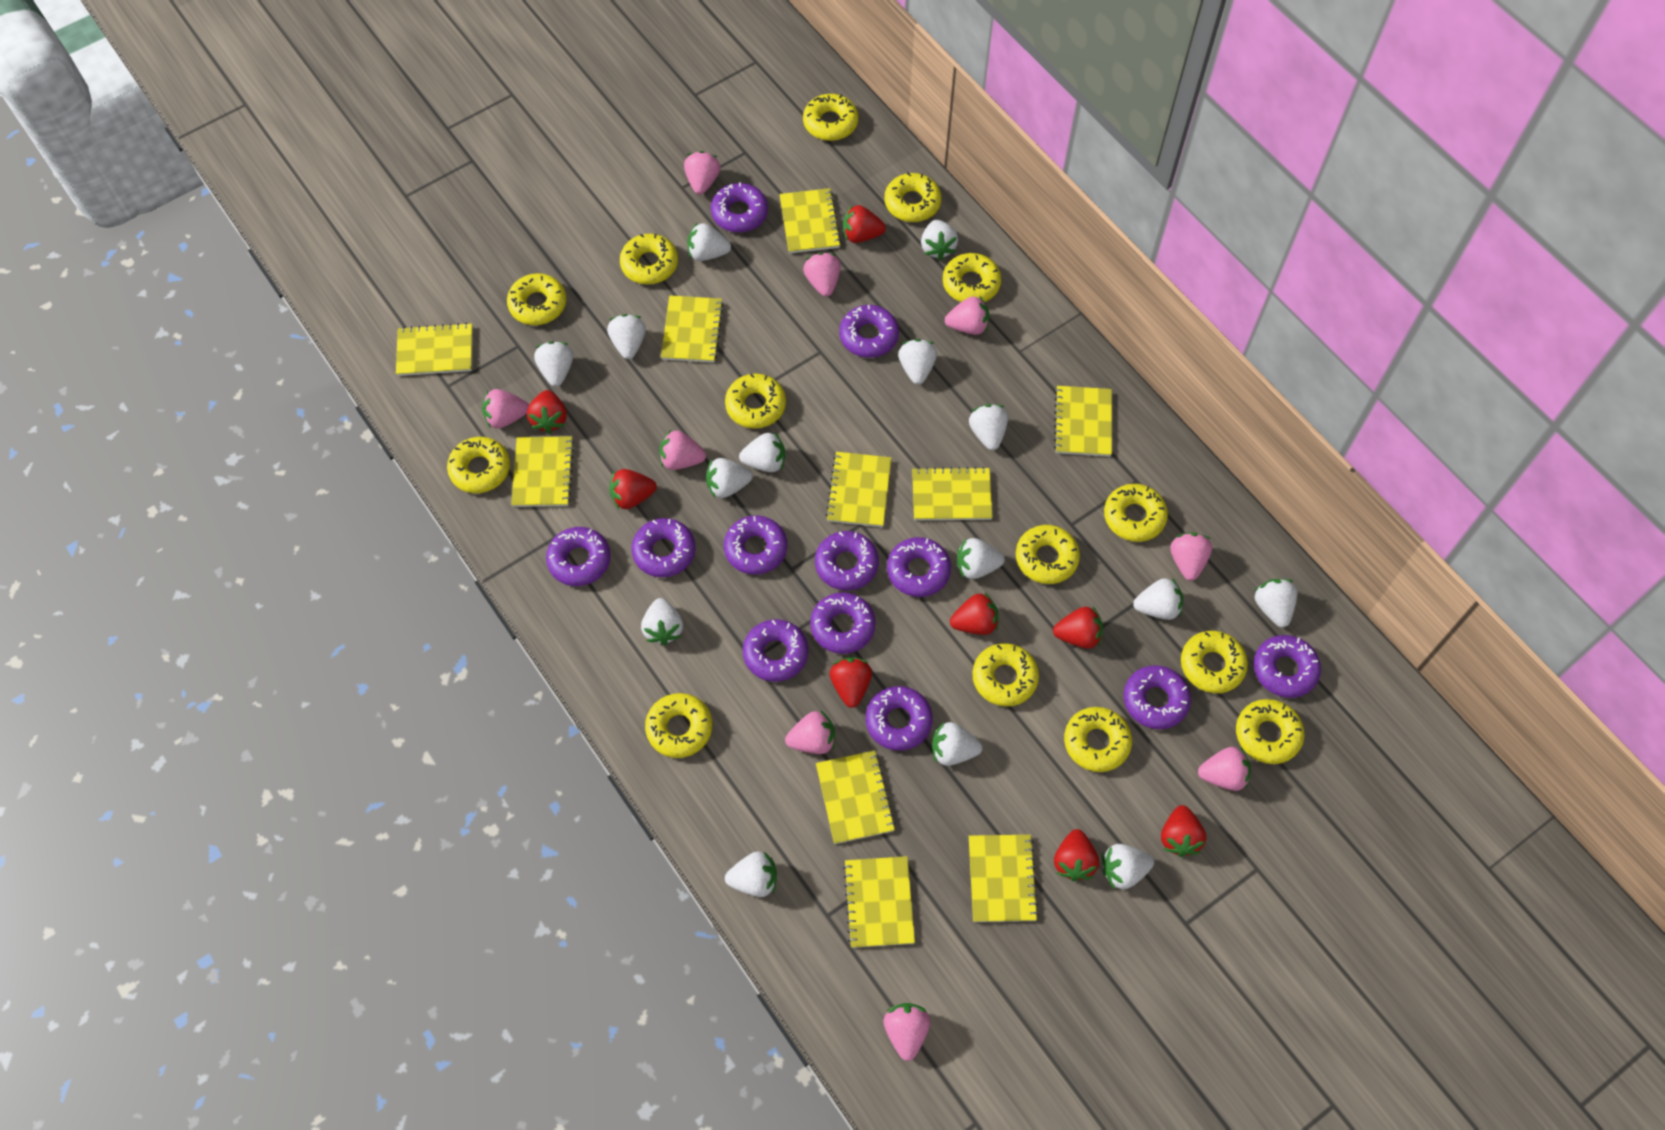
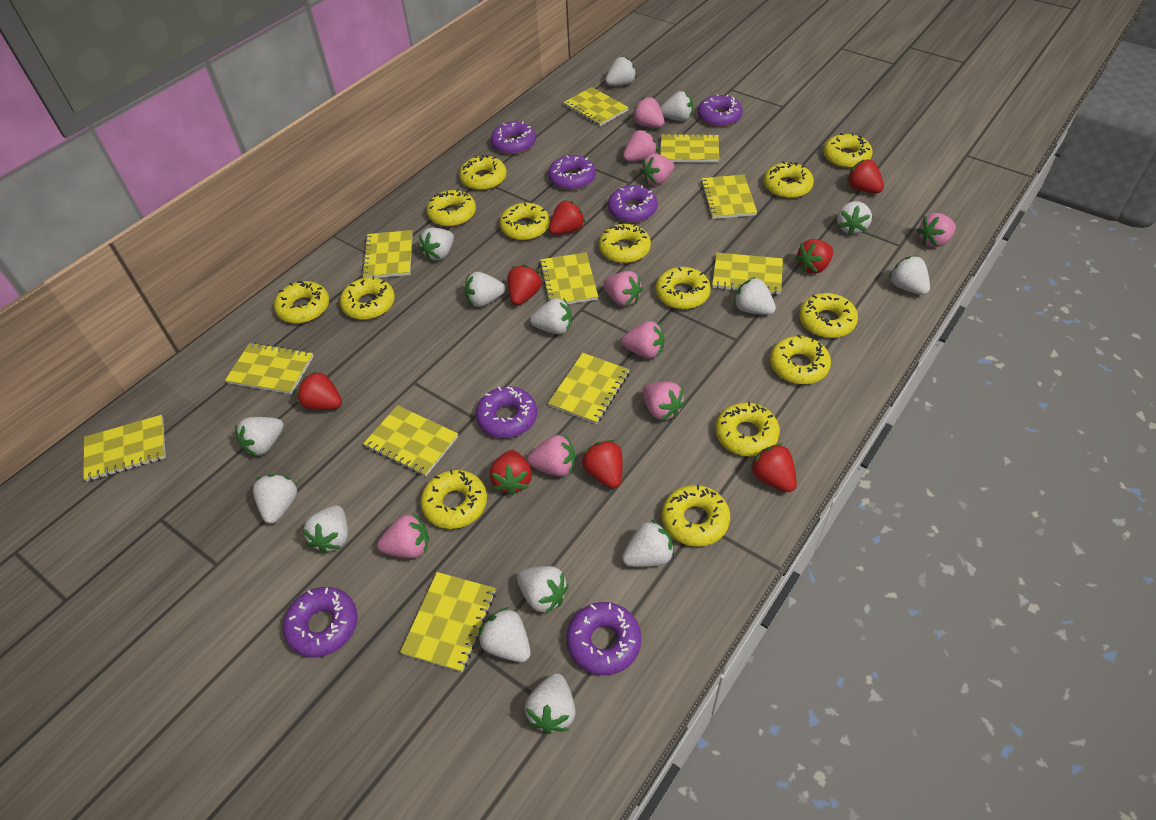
purple donut: [546,527,611,586] [631,518,696,577] [711,182,768,232] [724,516,787,575] [743,619,808,682] [810,592,876,654] [815,531,879,590] [840,305,899,358] [866,686,933,751] [887,537,951,597] [1124,666,1191,729] [1254,635,1321,698] = 12 -> [283,587,357,657] [476,386,537,438] [491,121,536,154] [548,155,596,190] [566,602,641,675] [608,185,657,223] [698,94,743,127] = 7
yellow notebook: [396,323,472,376] [511,436,574,507] [661,296,724,363] [779,188,841,253] [816,750,895,844] [826,452,891,527] [843,856,915,948] [912,467,993,520] [969,835,1039,922] [1054,386,1112,456] = 10 -> [83,415,166,481] [225,342,314,394] [362,230,413,278] [363,405,458,477] [400,572,496,672] [539,253,598,304] [548,353,630,424] [563,87,629,126] [660,133,719,163] [700,174,757,219] [712,253,783,295] = 11

